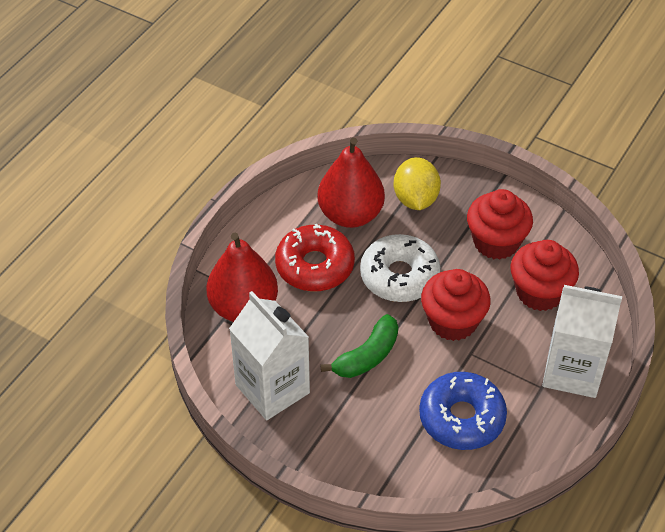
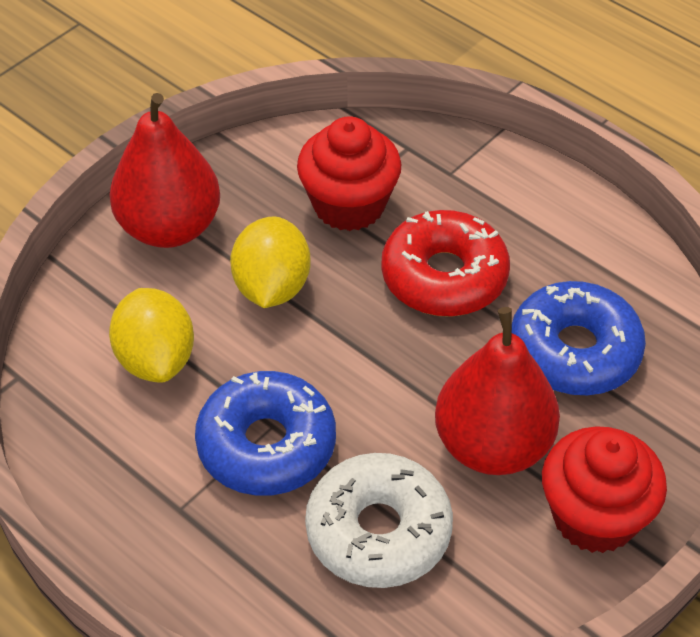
blue donut: [419,372,507,450] = 1 -> [195,371,336,496] [512,281,646,395] = 2
green banana: [321,314,398,378] = 1 -> none = 0
red cupcake: [421,269,491,341] [467,189,533,260] [511,240,579,311] = 3 -> [297,116,401,231] [542,426,667,553] = 2
white carton: [229,291,310,420] [542,285,622,398] = 2 -> none = 0
yellow lemon: [394,157,441,210] = 1 -> [109,288,194,383] [230,216,311,308] = 2

